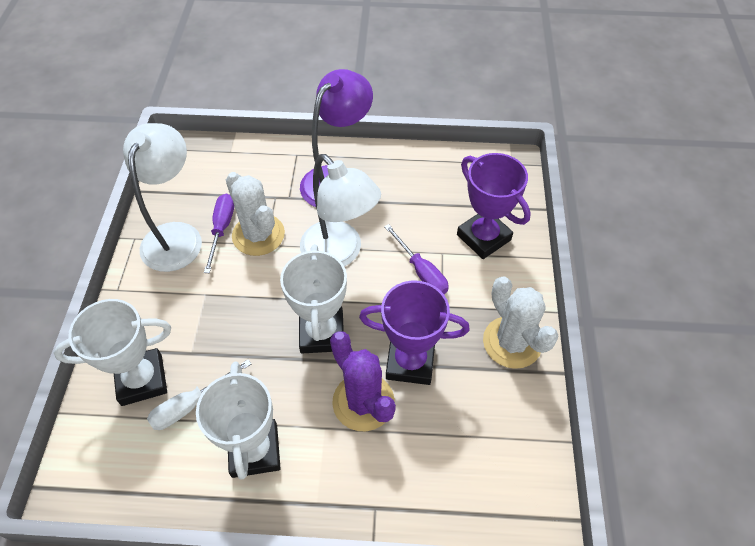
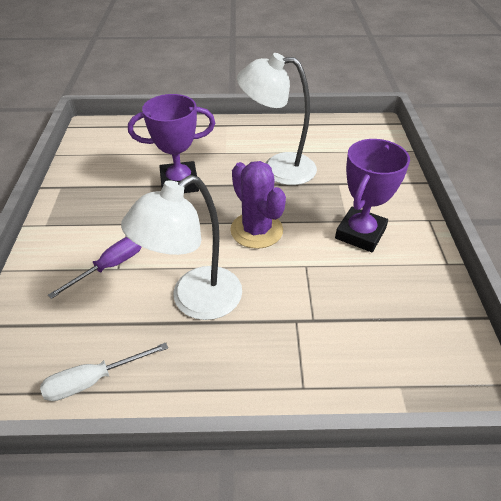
purple lamp: [300,69,373,207] = 1 -> none = 0
purple screwdriver: [204,193,235,273] [384,224,449,294] = 2 -> [48,237,141,299] = 1
white cactus: [226,172,285,256] [483,277,559,369] = 2 -> none = 0
white trophy: [53,299,171,406] [196,361,281,480] [280,244,347,353] = 3 -> none = 0

